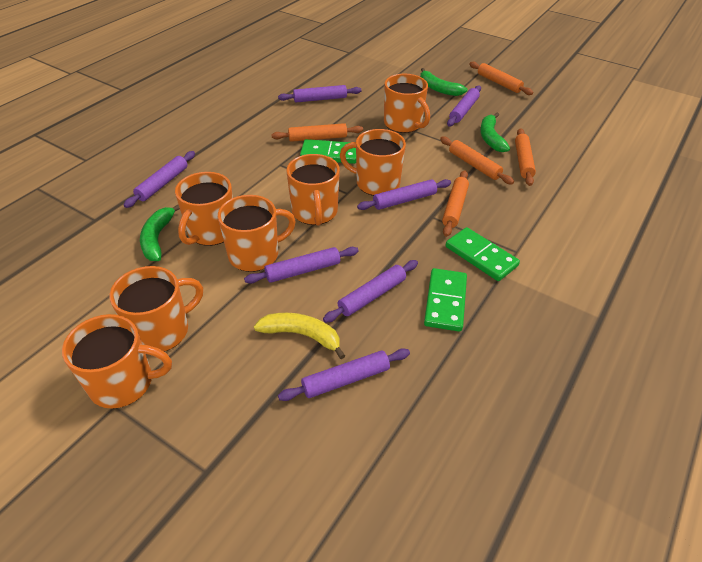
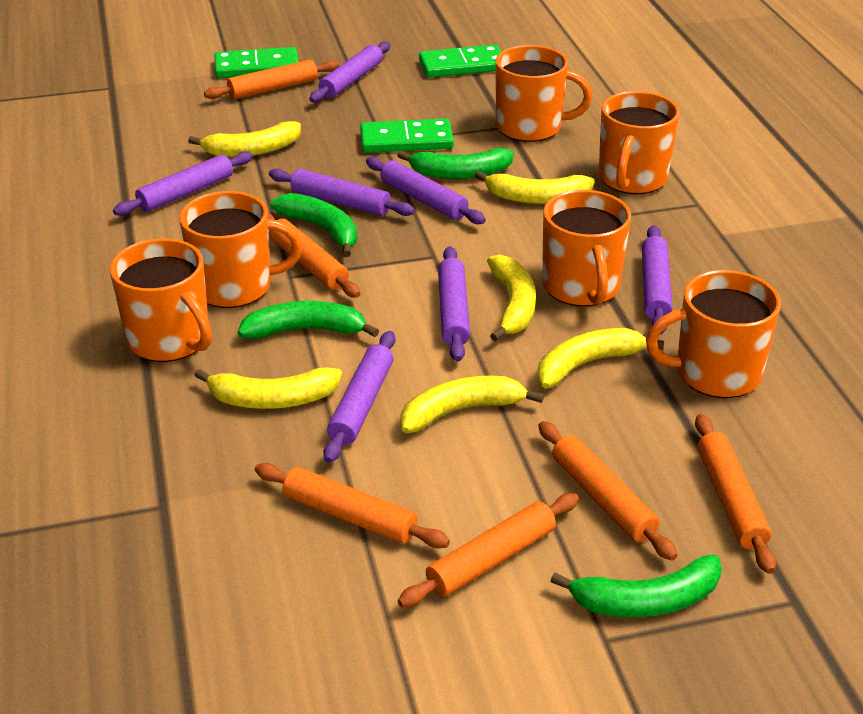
green banana: [140,204,180,261] [420,68,468,96] [480,113,510,152] = 3 -> [238,301,379,339] [270,193,357,257] [397,148,514,179] [551,555,722,617] = 4
orange mug: [62,314,172,408] [110,266,203,352] [175,172,233,246] [218,195,296,272] [287,154,340,226] [340,129,406,196] [384,74,430,133] = 7 -> [110,238,212,362] [179,191,303,308] [495,45,592,142] [542,190,631,307] [599,91,680,194] [646,270,781,398] = 6
orange rolling pin: [271,123,363,142] [440,136,514,184] [442,170,469,237] [469,62,533,95] [515,128,536,186] = 5 -> [204,60,339,99] [255,463,450,549] [268,213,360,298] [398,493,579,607] [538,421,677,561] [695,414,776,574] = 6
yellow banana: [254,313,345,359] = 1 -> [188,121,301,157] [194,367,342,409] [400,375,544,433] [474,170,595,204] [487,255,536,342] [537,328,664,388] = 6

